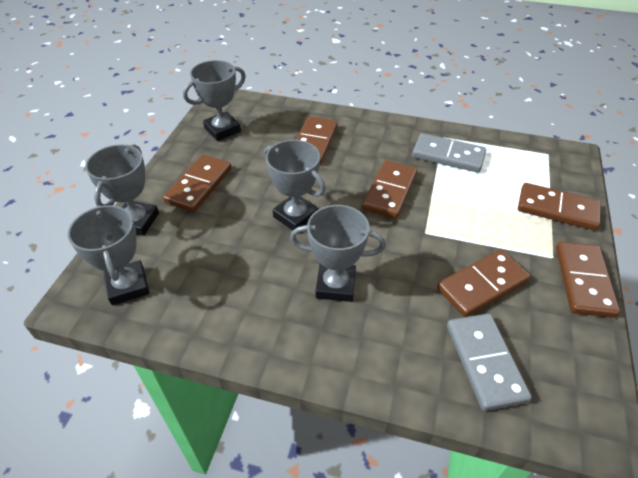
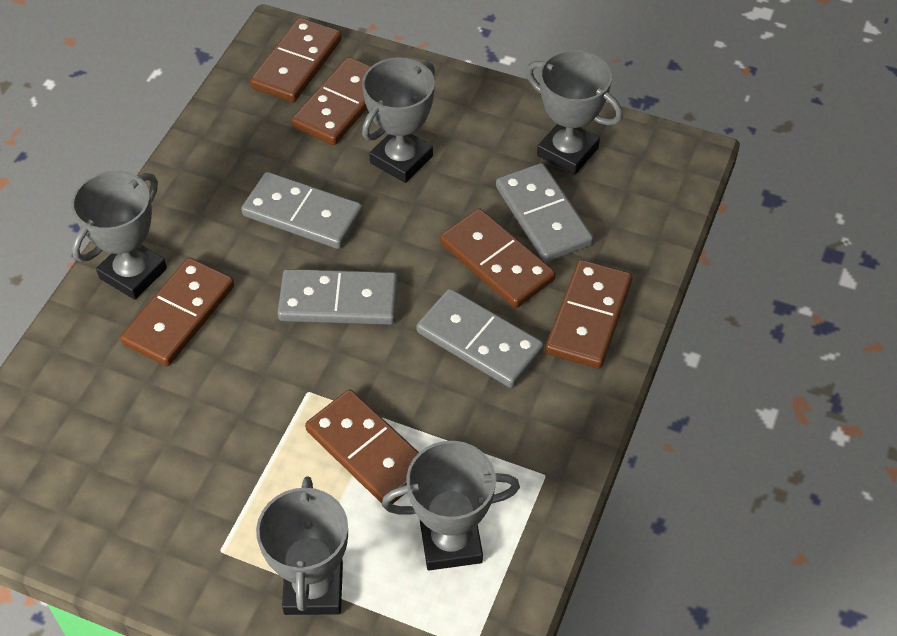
grey domino: [412,133,486,173] [447,314,532,411] = 2 -> [241,172,363,249] [278,269,398,325] [416,289,544,388] [496,163,593,262] = 4

